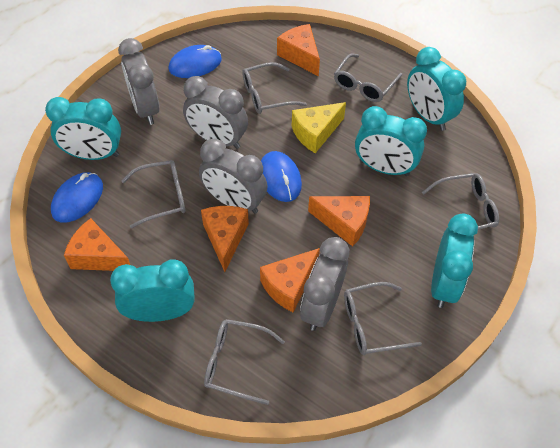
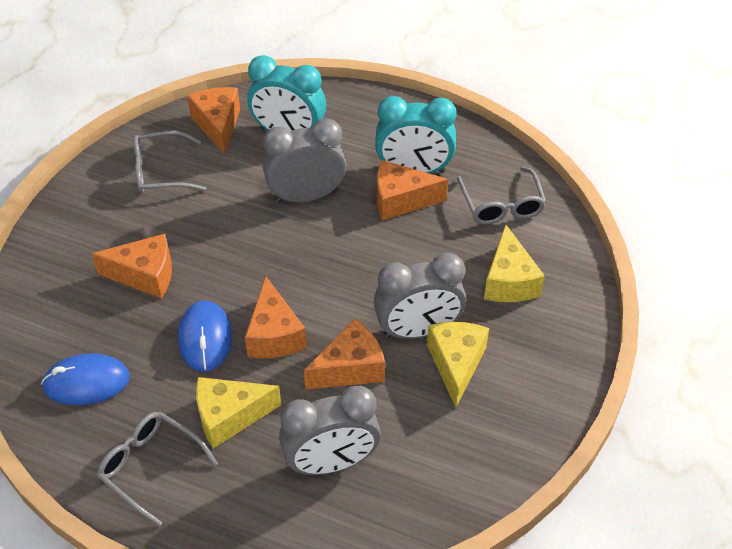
blue mouse: [51,172,103,223] [169,45,222,78] [261,151,302,202] = 3 -> [41,353,130,405] [178,301,232,372] = 2
grey clock: [118,38,160,125] [183,76,248,149] [199,138,268,214] [300,237,349,331] = 4 -> [262,118,347,203] [279,386,381,475] [374,253,466,339] = 3
grey glasses: [122,160,186,228] [204,319,285,405] [242,62,307,114] [334,53,402,102] [344,282,422,355] [422,173,499,239] = 6 -> [97,412,218,527] [133,131,206,194] [457,167,546,224] = 3
turquoise clock: [45,97,121,160] [110,260,195,322] [355,106,427,176] [407,47,466,131] [431,214,478,308] = 5 -> [247,55,326,131] [375,96,457,174] = 2
yellow cheese: [292,102,346,153] = 1 -> [196,377,281,449] [427,322,489,408] [484,224,545,302] = 3

